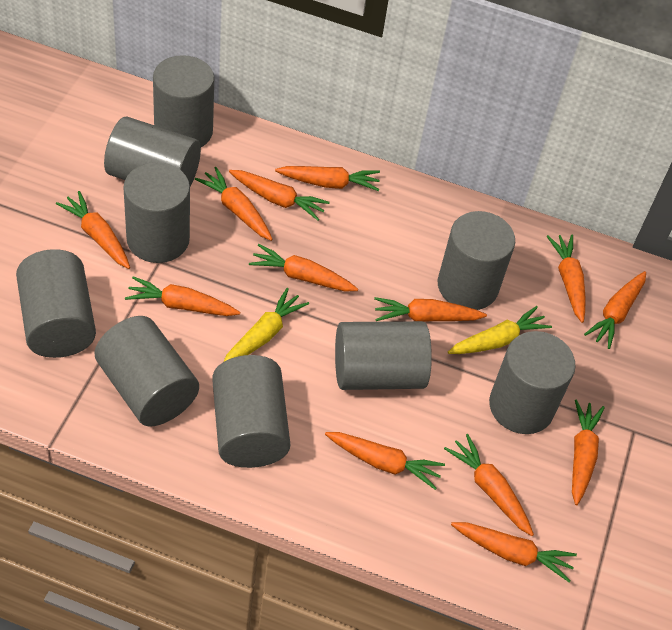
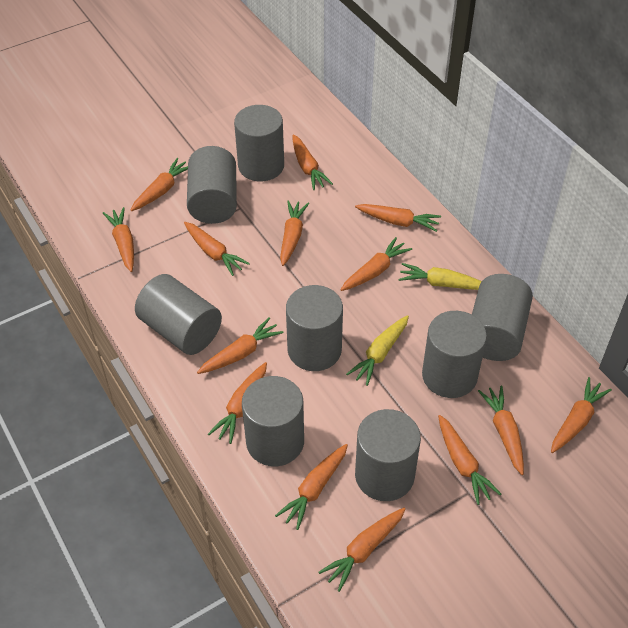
grey cylinder: [16,249,96,358] [94,316,199,427] [104,117,201,187] [123,162,190,263] [153,55,214,147] [212,355,291,468] [335,321,432,390] [438,211,515,310] [489,331,576,434] = 9 -> [135,274,222,355] [187,146,237,224] [234,105,284,181] [242,376,304,466] [286,285,343,371] [355,409,421,501] [422,311,487,398] [472,274,533,361] = 8
orange carrot: [56,191,130,269] [125,276,240,316] [195,167,273,241] [229,170,330,221] [249,244,358,291] [275,166,380,191] [325,432,445,490] [374,297,487,322] [444,434,534,536] [451,522,577,582] [547,235,586,323] [572,399,605,505] [584,271,646,349] = 13 -> [103,207,134,272] [130,158,188,211] [184,222,250,276] [197,318,284,374] [208,362,267,444] [275,444,348,530] [280,201,309,266] [292,134,333,190] [318,508,406,592] [341,237,412,291] [355,204,441,232] [438,415,501,505] [478,386,524,475] [551,377,612,453] = 14

